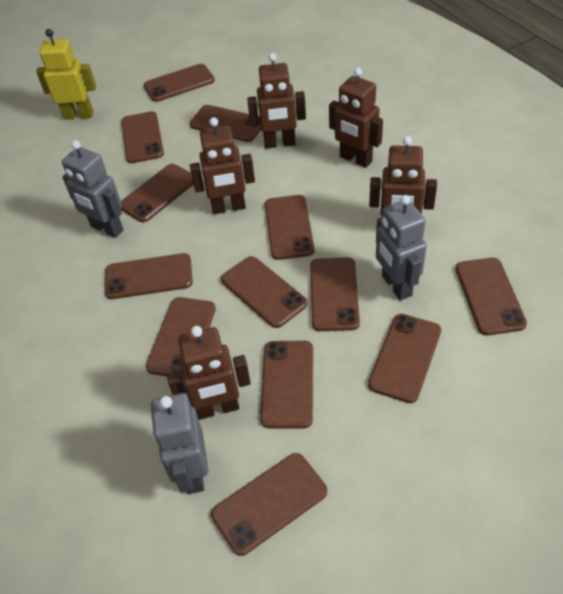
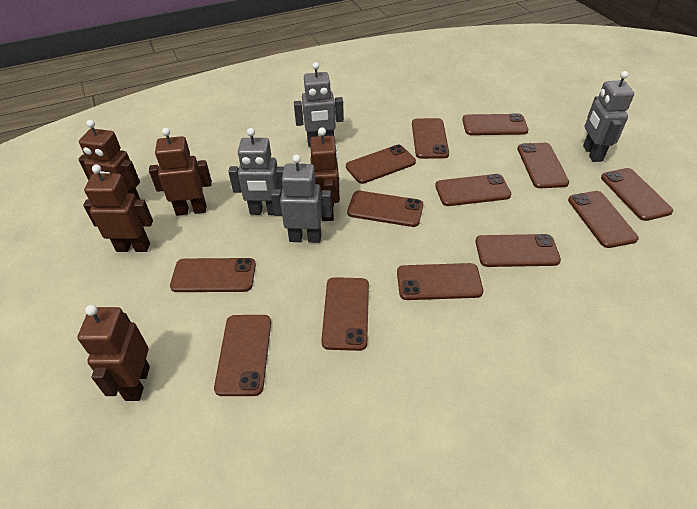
grey robot: [62,140,123,238] [151,393,208,494] [376,195,427,301] = 3 -> [228,128,284,215] [271,154,332,243] [294,62,344,147] [583,71,634,162] = 4
yellow robot: [36,29,96,120] = 1 -> none = 0

